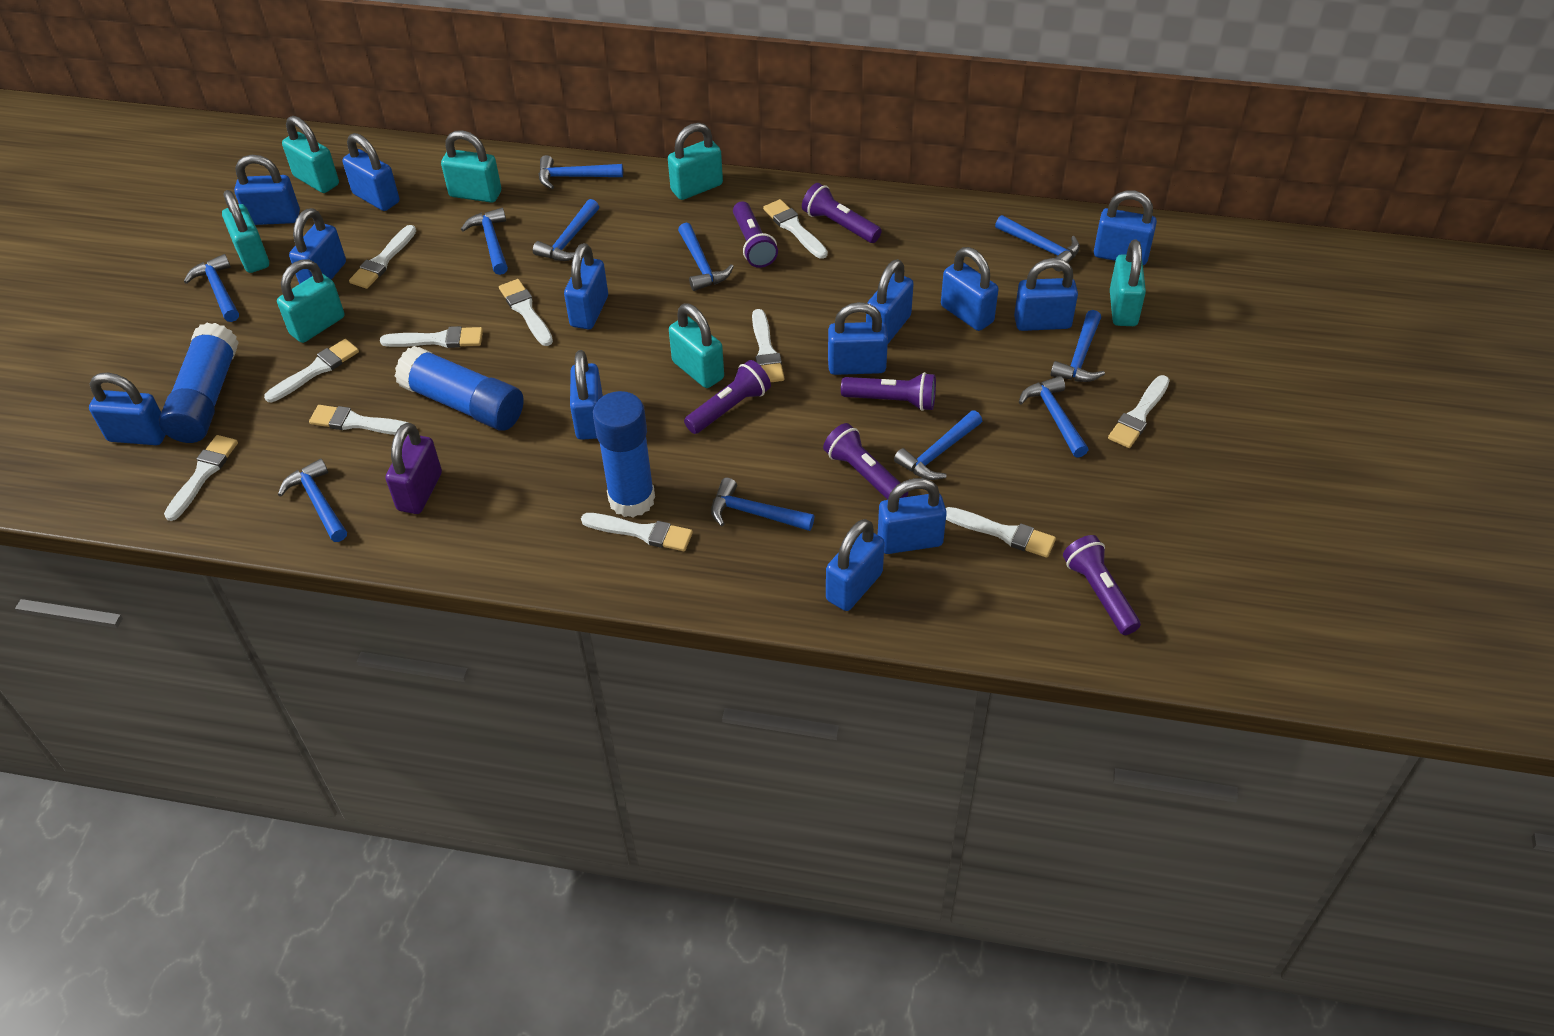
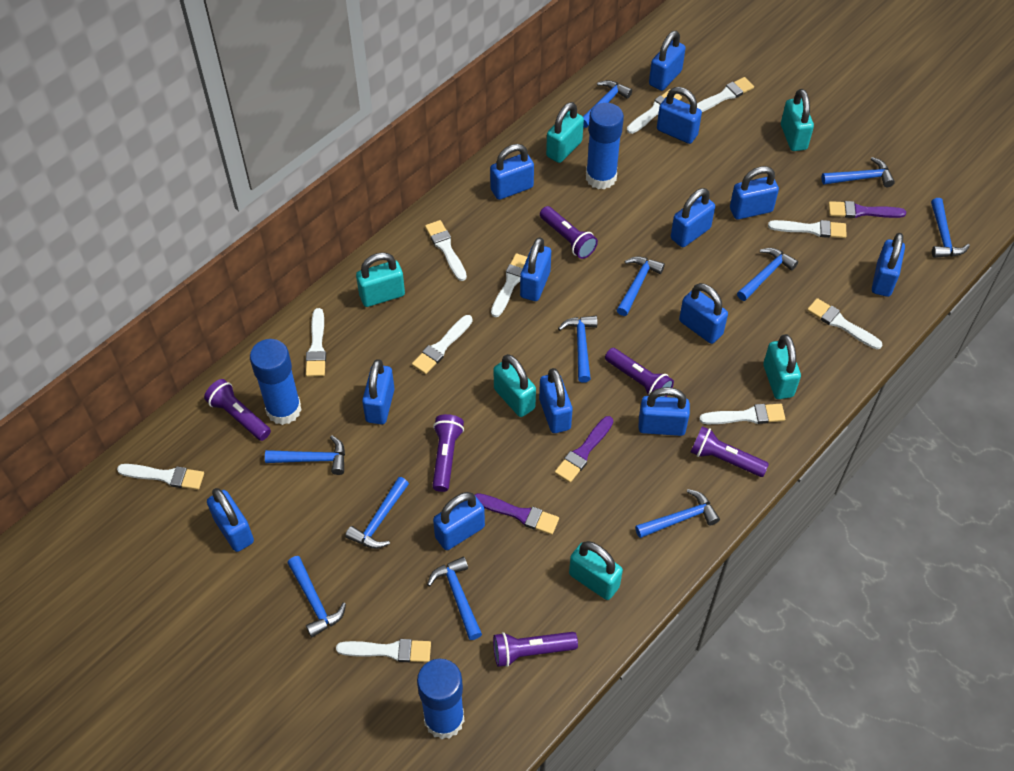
purple brush: none = 0 -> [475,493,559,535] [555,416,613,483] [828,201,906,218] = 3
purple padlock: [385,423,442,514] = 1 -> none = 0
turquoise padlock: [222,190,269,273] [277,259,344,343] [282,116,339,193] [441,130,501,203] [668,123,723,200] [669,304,724,388] [1110,240,1146,326] = 7 -> [356,252,405,307] [494,354,536,417] [546,102,584,163] [569,541,623,600] [763,334,801,399] [781,89,814,151] = 6

